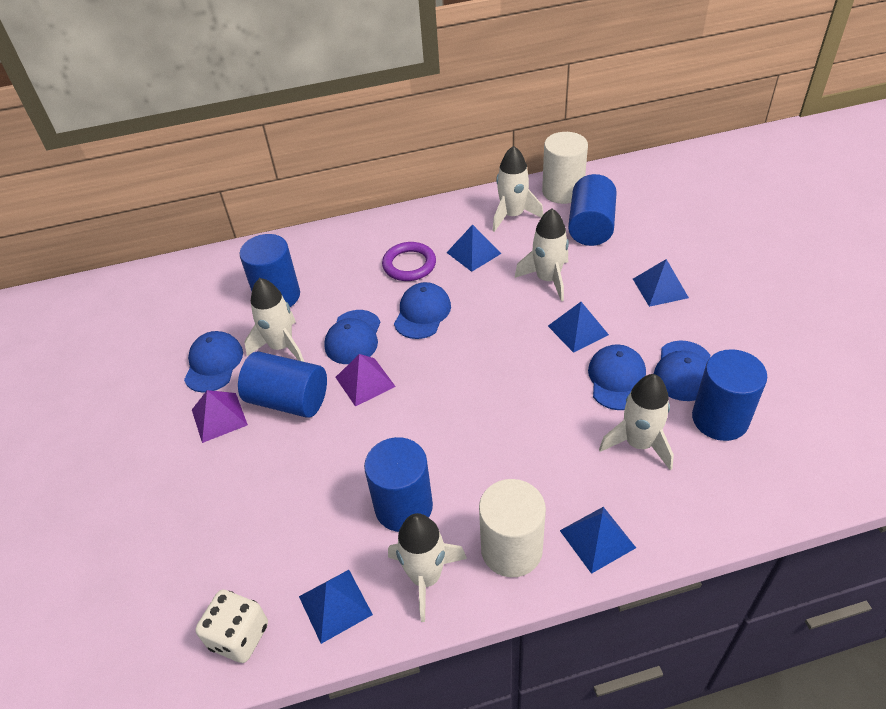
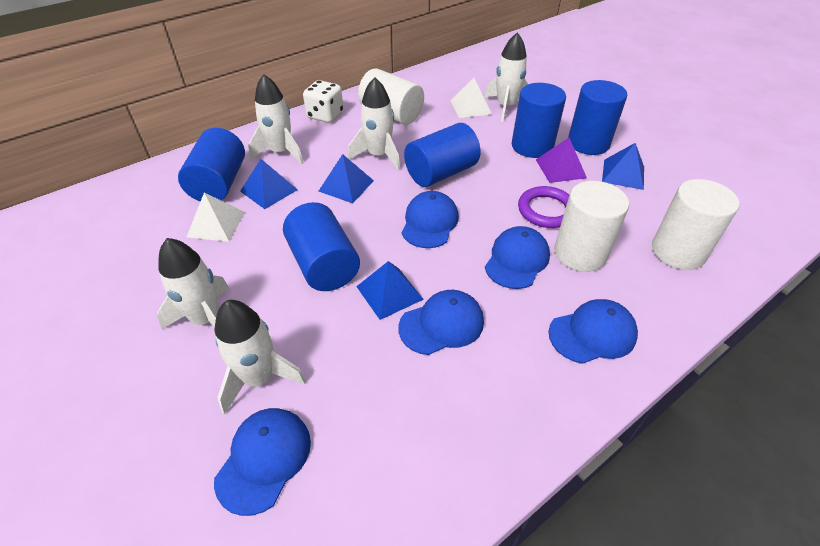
blue pyramid: [299,570,373,644] [446,225,501,272] [548,302,609,353] [560,507,636,574] [633,259,689,307] = 5 -> [240,159,298,209] [319,154,374,203] [356,261,424,320] [602,143,644,190] = 4
purple pyramid: [192,390,248,443] [336,354,396,407] = 2 -> [536,138,587,183] = 1
white cylinder: [479,479,546,577] [542,132,588,204] = 2 -> [358,68,424,125] [554,181,629,272] [652,179,739,270] = 3
white pyramid: none = 0 -> [187,192,245,242] [451,78,492,118] = 2

